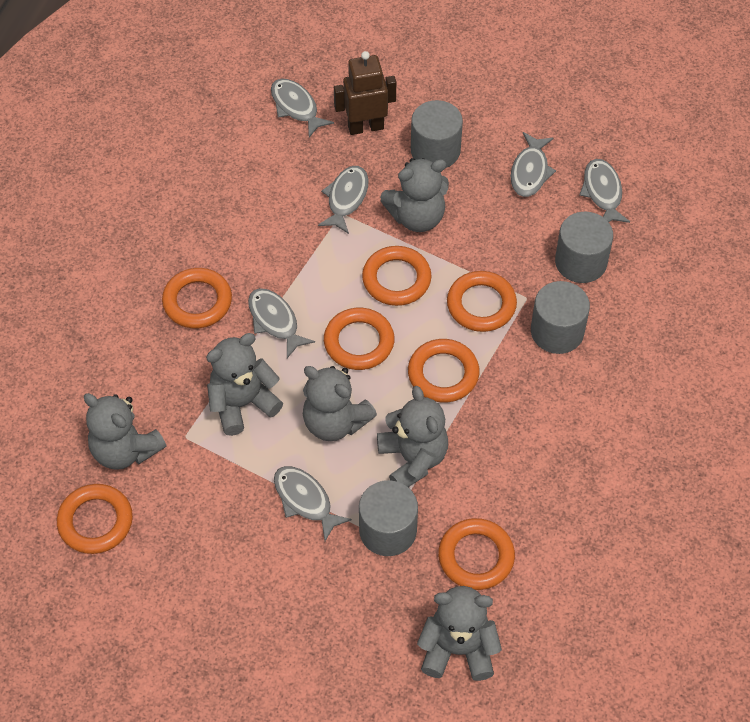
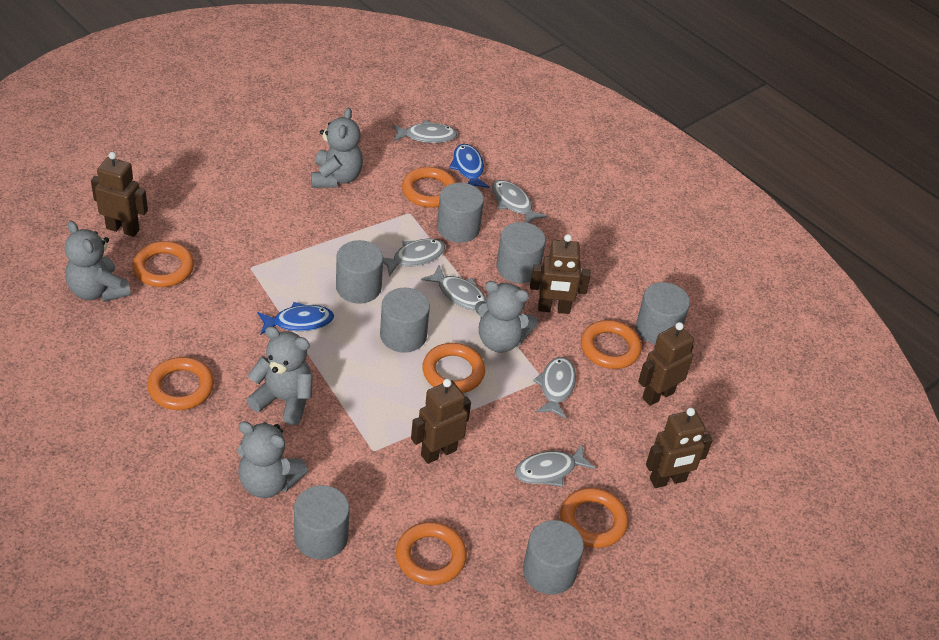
blue fish: none = 0 -> [257,302,334,335] [449,144,490,188] = 2
brown robot: [334,51,396,135] = 1 -> [91,152,148,237] [411,379,471,464] [530,234,591,314] [638,322,694,406] [646,408,713,488] = 5
grey cylinder: [359,480,418,556] [411,100,463,168] [531,281,590,354] [555,212,613,283] = 4 -> [294,485,349,559] [336,240,383,303] [380,288,430,353] [437,183,484,243] [496,222,546,283] [523,520,584,595] [636,282,690,344] = 7
grey teddy bear: [84,393,167,470] [206,333,283,436] [303,366,377,441] [377,386,448,487] [380,158,449,232] [417,586,502,681] = 6 -> [65,221,131,302] [237,421,308,498] [247,326,313,425] [311,108,363,188] [475,281,538,353] = 5

